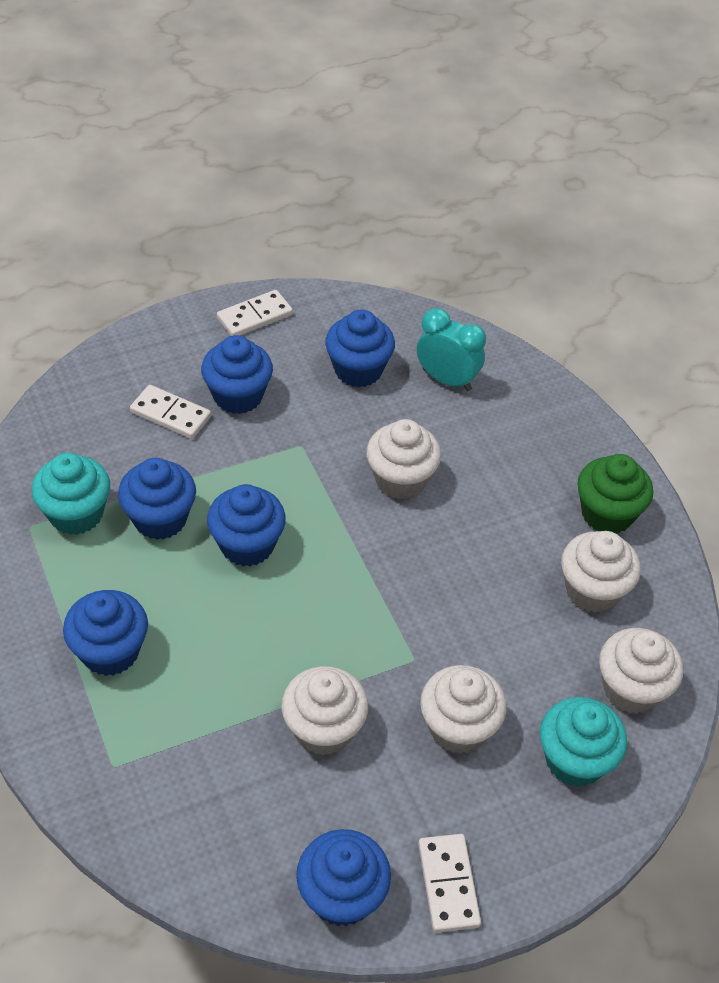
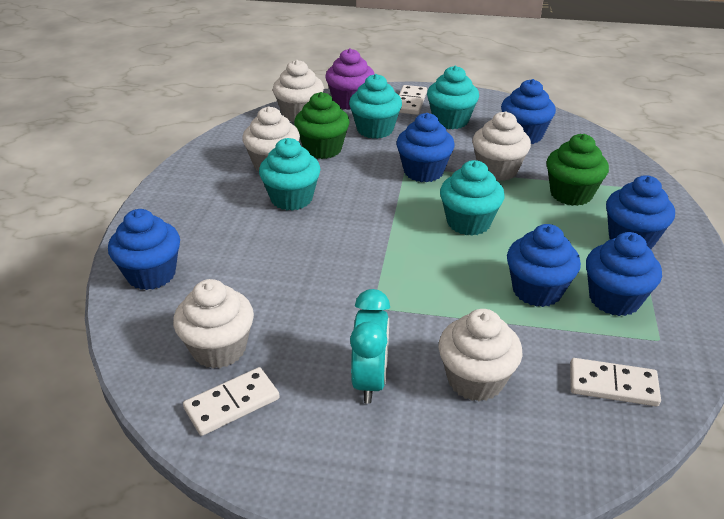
green cupcake: [577,454,653,533] = 1 -> [294,92,350,159] [546,134,609,206] = 2
purple cupcake: none = 0 -> [325,48,375,110] = 1
turquoise cupcake: [32,453,110,535] [540,697,627,787] = 2 -> [259,138,321,211] [349,74,402,139] [427,66,479,129] [440,160,505,236] = 4

